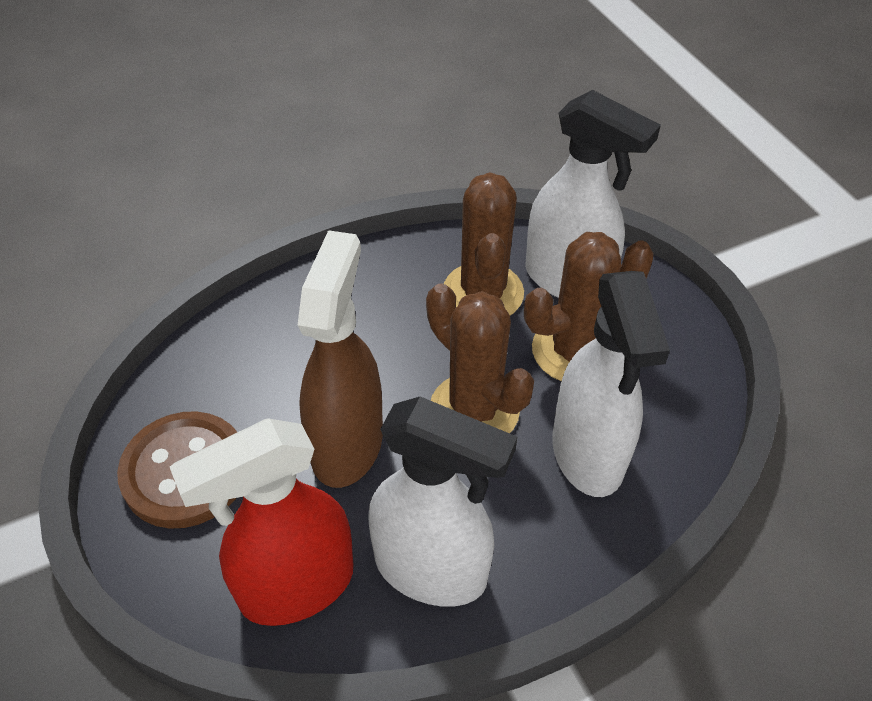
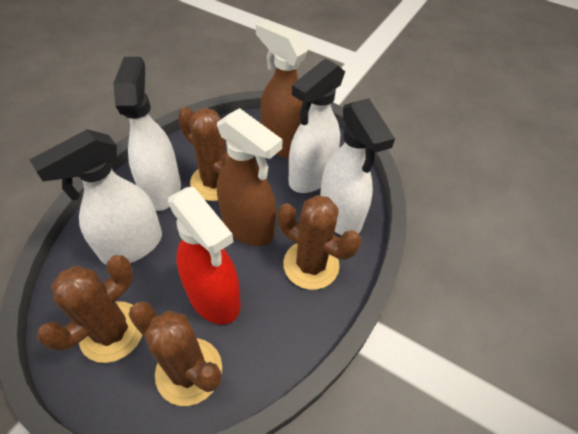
brown button: [117,411,237,529] = 1 -> none = 0
brown cactus: [426,283,534,433] [444,172,524,315] [524,232,654,381] = 3 -> [37,255,142,363] [129,301,222,406] [178,107,230,201] [278,195,361,290] = 4
brown spray bottle: [298,230,383,488] = 1 -> [217,108,283,246] [256,19,308,159] = 2
white spray bottle: [368,396,517,607] [525,90,661,298] [552,271,670,497] = 3 -> [30,129,162,264] [113,57,181,211] [289,59,345,193] [320,98,395,235] = 4

